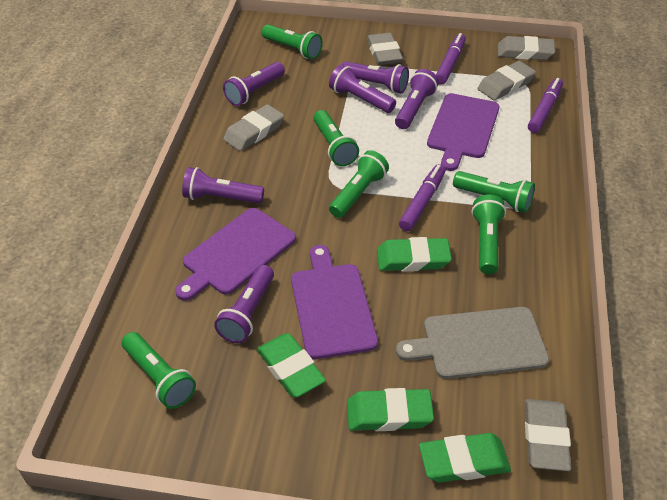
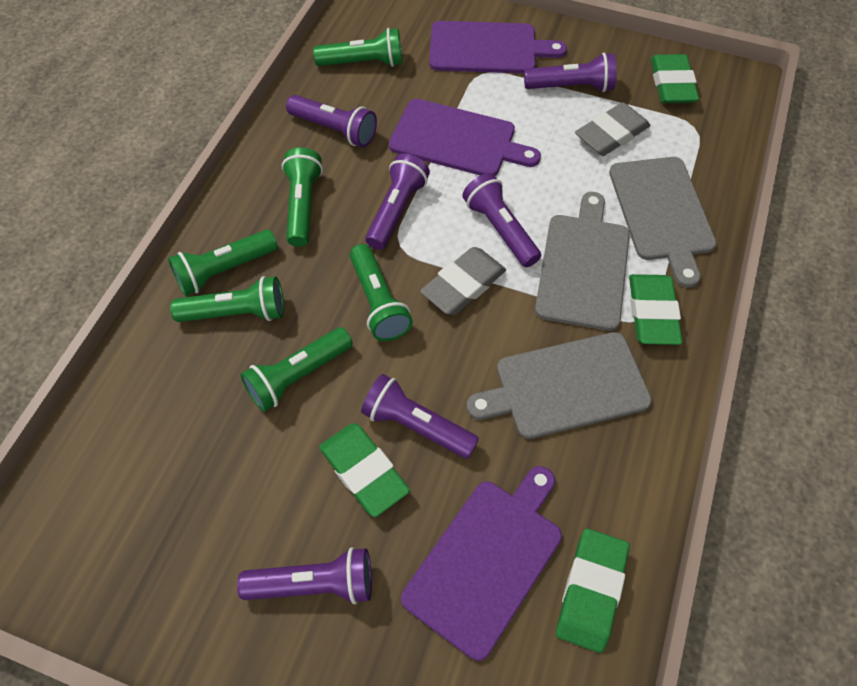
grey cutting board: [396,307,549,379] = 1 -> [466,332,652,439] [535,192,630,331] [609,157,717,288] = 3
grey eraser: [223,104,284,151] [367,33,403,65] [478,61,536,100] [498,36,555,60] [525,399,571,471] = 5 -> [420,247,506,315] [575,102,650,156] = 2
purple marker: [399,164,446,231] [436,33,466,85] [528,78,563,133] = 3 -> none = 0

